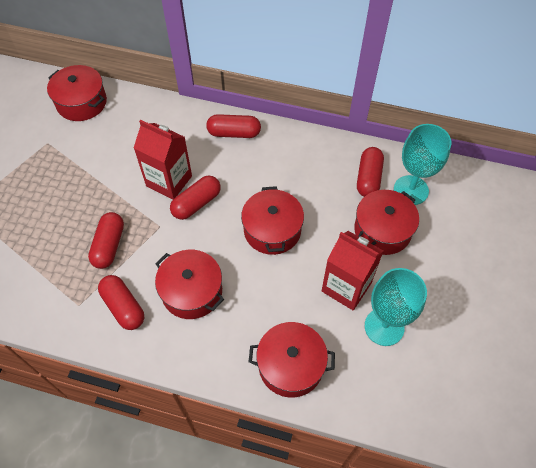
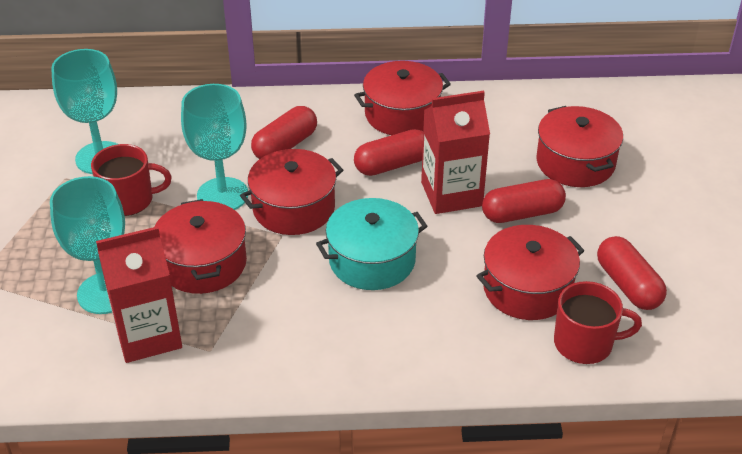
red capsule: [88,212,124,269] [98,275,144,330] [170,176,221,220] [206,114,261,138] [357,147,384,197] = 5 -> [251,106,317,159] [354,129,423,176] [482,179,566,223] [597,236,667,310] = 4
red mug: none = 0 -> [91,144,172,216] [554,281,642,364] = 2
turquoise goblet: [365,268,427,346] [394,124,451,205] = 2 -> [50,176,125,314] [51,49,117,174] [181,84,248,210] = 3
turquoise pot: none = 0 -> [316,198,428,290] = 1

